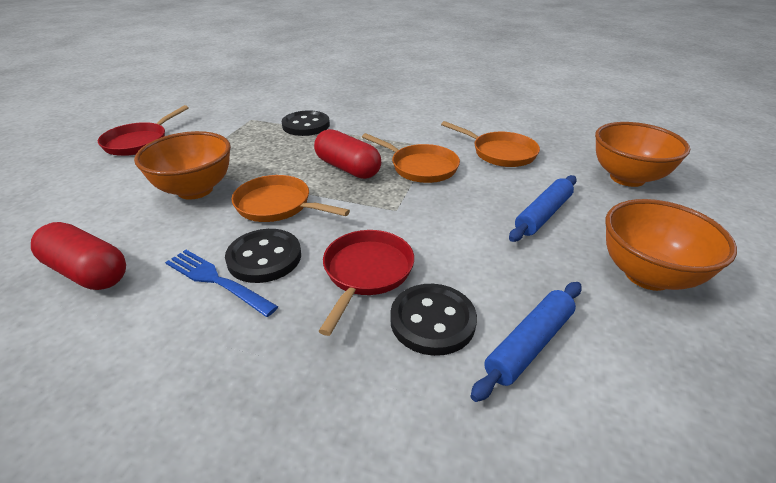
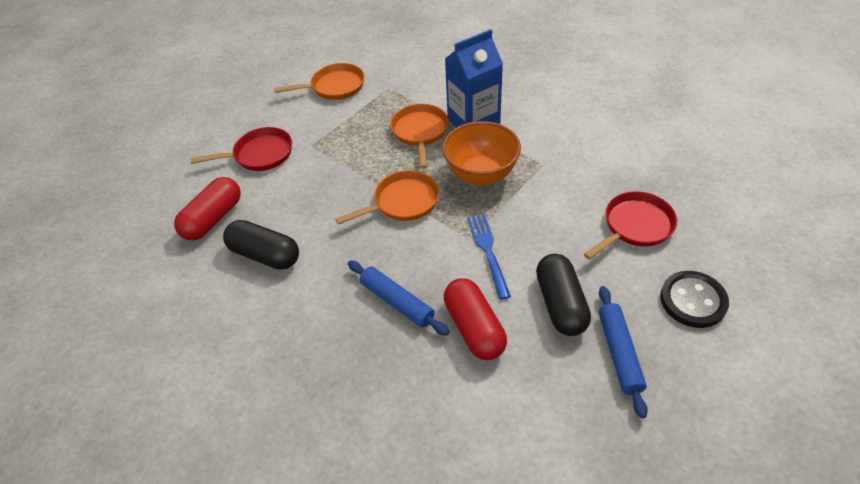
black button: [225,229,301,283] [282,110,330,136] [390,284,477,356] = 3 -> [660,271,729,328] = 1
black capsule: none = 0 -> [223,220,299,270] [536,254,591,336] = 2
blue carton: none = 0 -> [445,29,503,128] = 1
orange bowl: [134,131,231,200] [595,122,690,187] [606,199,737,291] = 3 -> [442,121,521,186] = 1

